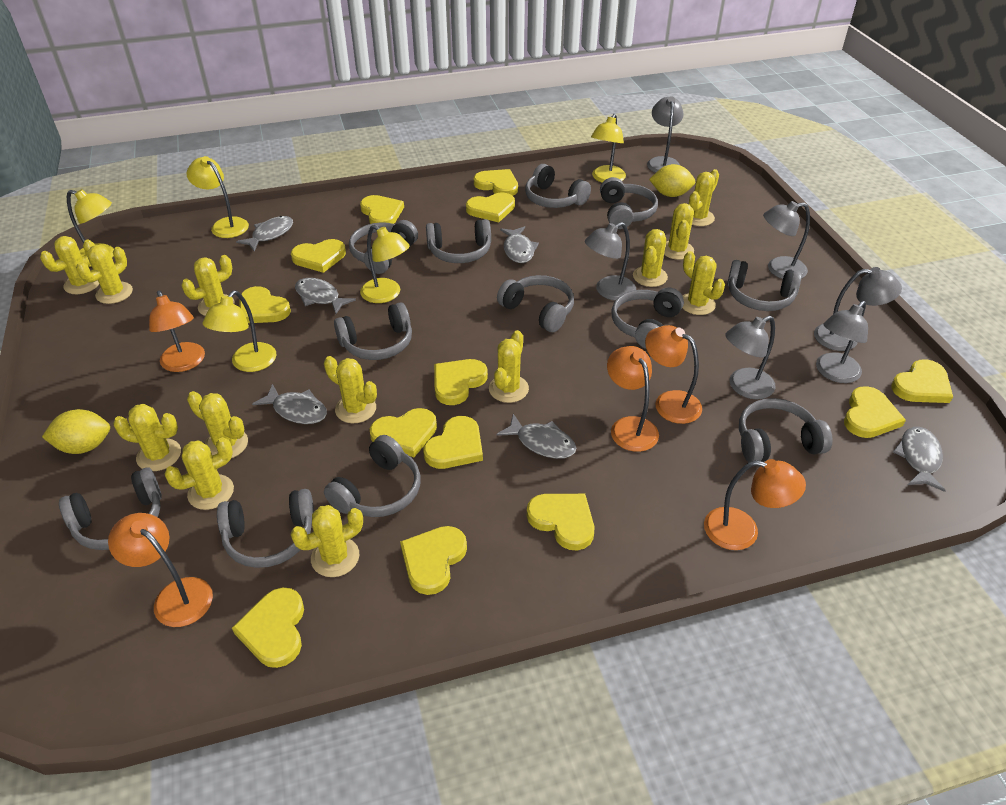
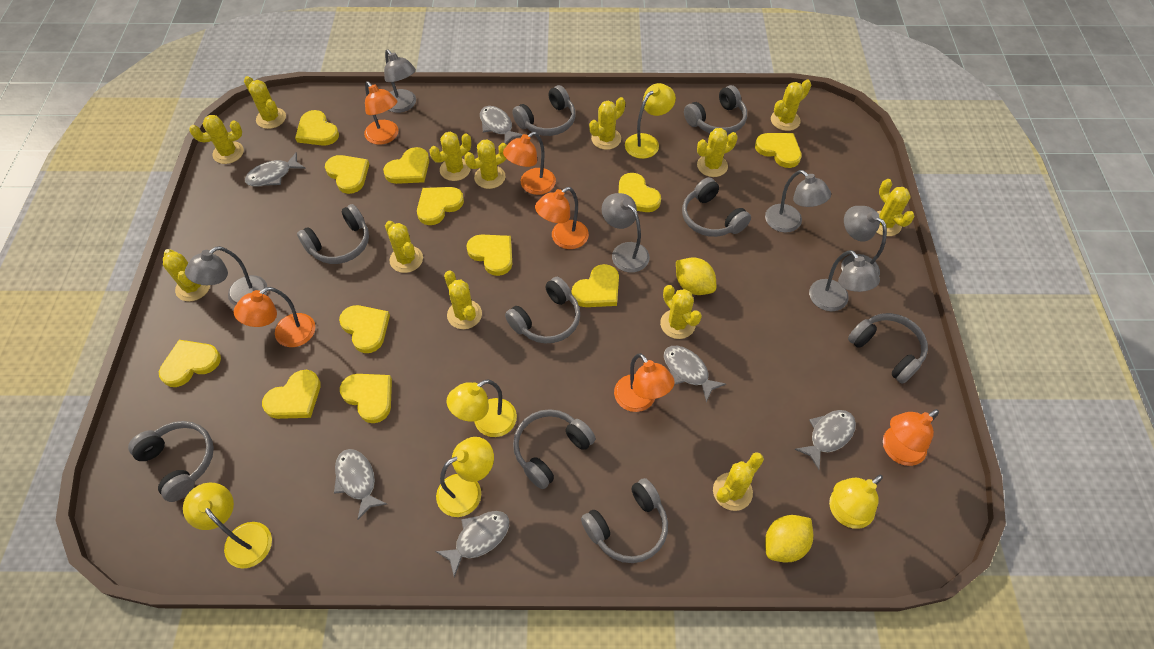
grey headphones: [59,467,162,550] [217,489,314,568] [324,435,421,517] [334,302,412,360] [349,220,418,274] [426,219,491,263] [497,275,574,332] [525,164,591,208] [600,177,658,229] [611,287,684,349] [727,260,802,311] [739,398,833,462] = 12 -> [128,421,214,502] [297,204,369,264] [505,277,580,343] [512,85,575,136] [513,409,596,489] [581,478,668,563] [682,177,751,237] [684,85,747,135] [848,313,928,384] = 9
orange lamp: [108,513,213,627] [149,291,205,372] [607,346,659,452] [645,325,702,424] [704,459,806,550] = 5 -> [234,287,315,347] [364,81,398,145] [503,132,556,195] [535,187,589,249] [614,353,675,412] [883,409,939,466] = 6
yellow heart: [232,588,304,668] [240,286,291,323] [291,239,346,273] [360,195,404,224] [370,408,437,457] [400,526,467,595] [423,416,483,469] [434,359,488,405] [466,192,515,222] [474,169,518,196] [527,494,594,550] [844,386,906,438] [891,359,953,403] = 13 -> [159,340,221,387] [262,370,321,419] [295,110,339,146] [325,155,369,194] [339,305,390,353] [340,374,392,423] [383,147,429,184] [417,187,464,225] [466,234,512,276] [572,264,619,307] [618,173,661,212] [755,133,802,168] = 12

